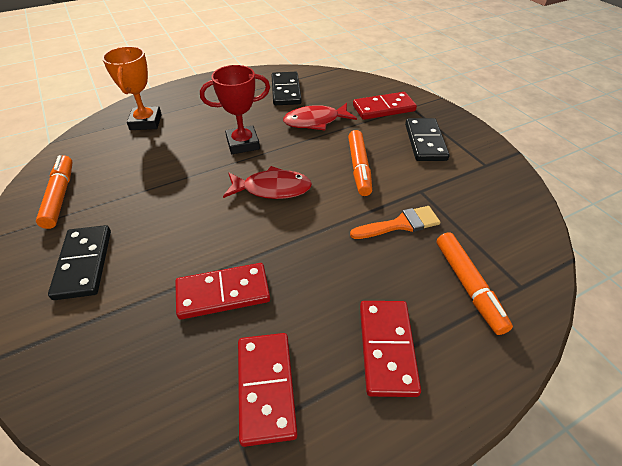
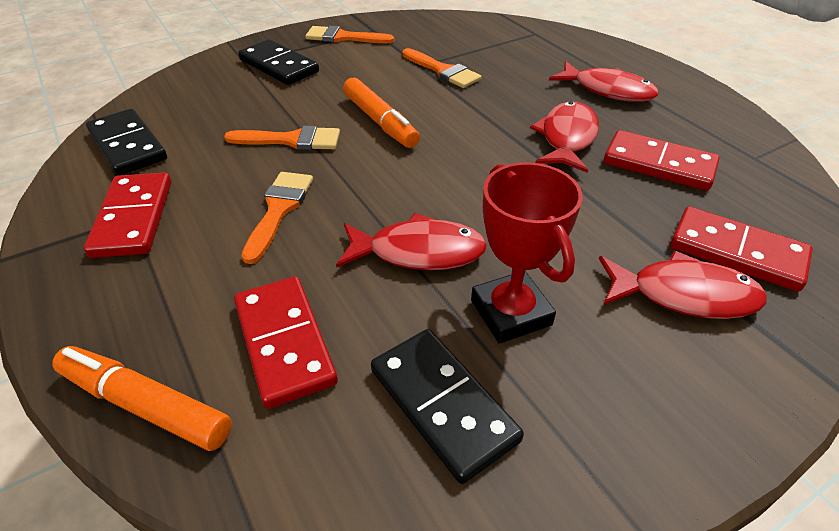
orange brush: [350,206,440,239] = 1 -> [224,126,340,150] [241,172,313,264] [305,26,394,43] [402,48,482,88] = 4
orange marker: [36,155,73,229] [348,130,372,196] [437,232,513,335] = 3 -> [52,346,232,451] [343,78,420,148] = 2
orange trophy: [102,46,162,130] = 1 -> none = 0
red fish: [223,166,312,199] [283,103,357,130] = 2 -> [336,213,487,270] [530,101,599,173] [549,61,658,102] [599,250,767,319] = 4

